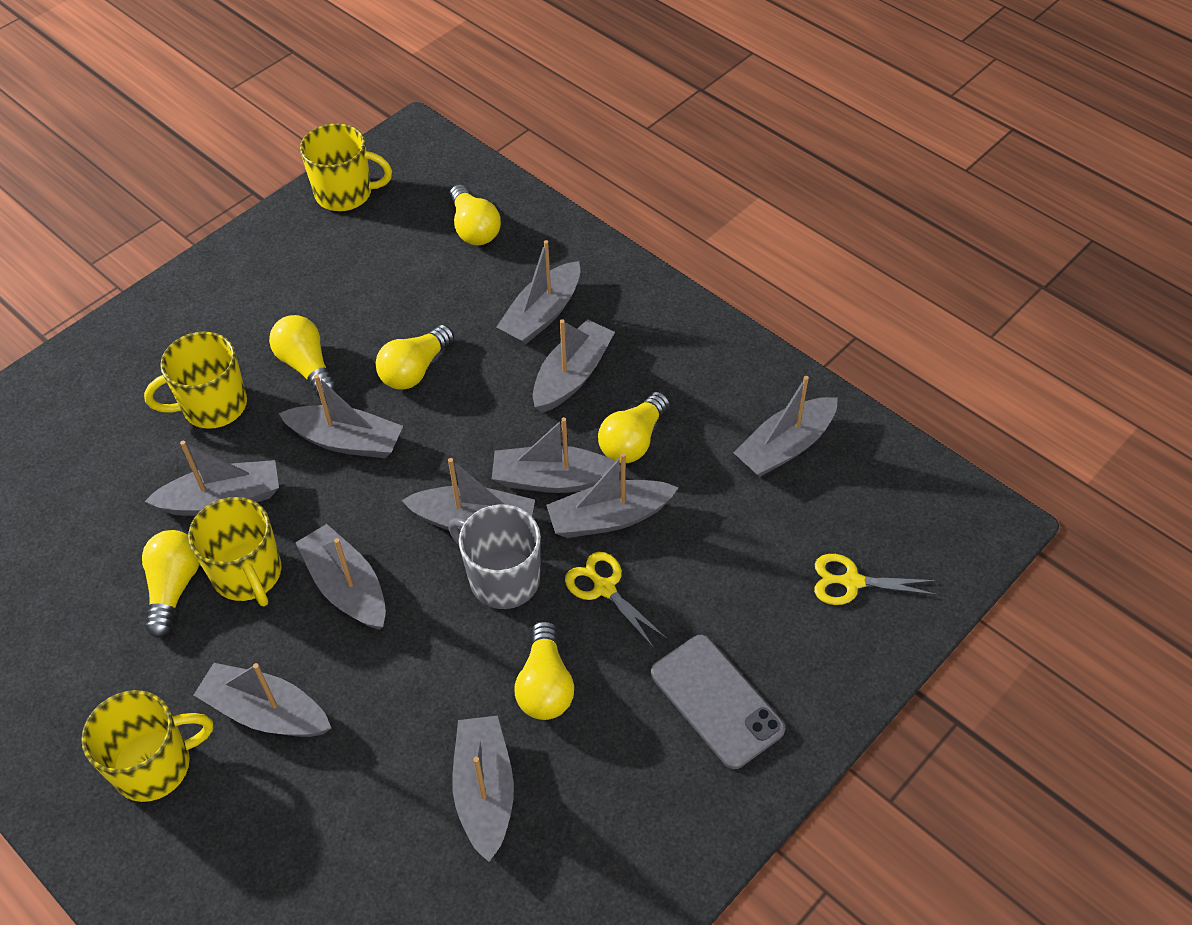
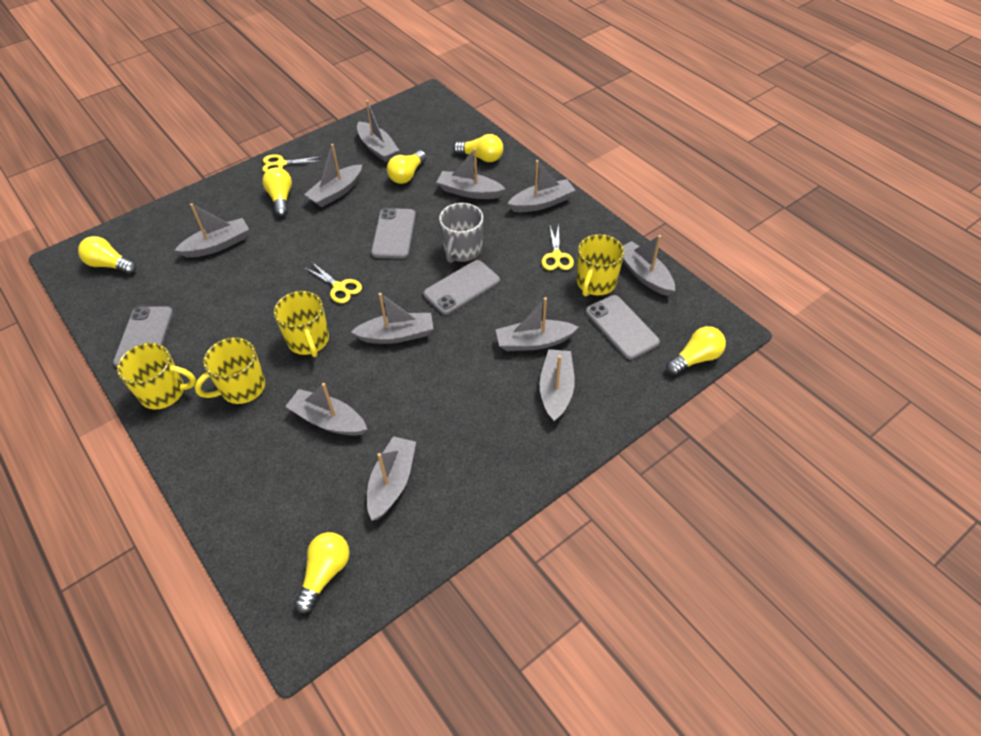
grey phone: [651,635,786,769] = 1 -> [113,306,173,367] [371,208,416,259] [423,260,500,315] [586,295,660,360] = 4
yellow scissors: [565,552,667,648] [814,554,938,605] = 2 -> [262,154,322,172] [305,263,362,303] [541,224,574,270] = 3

